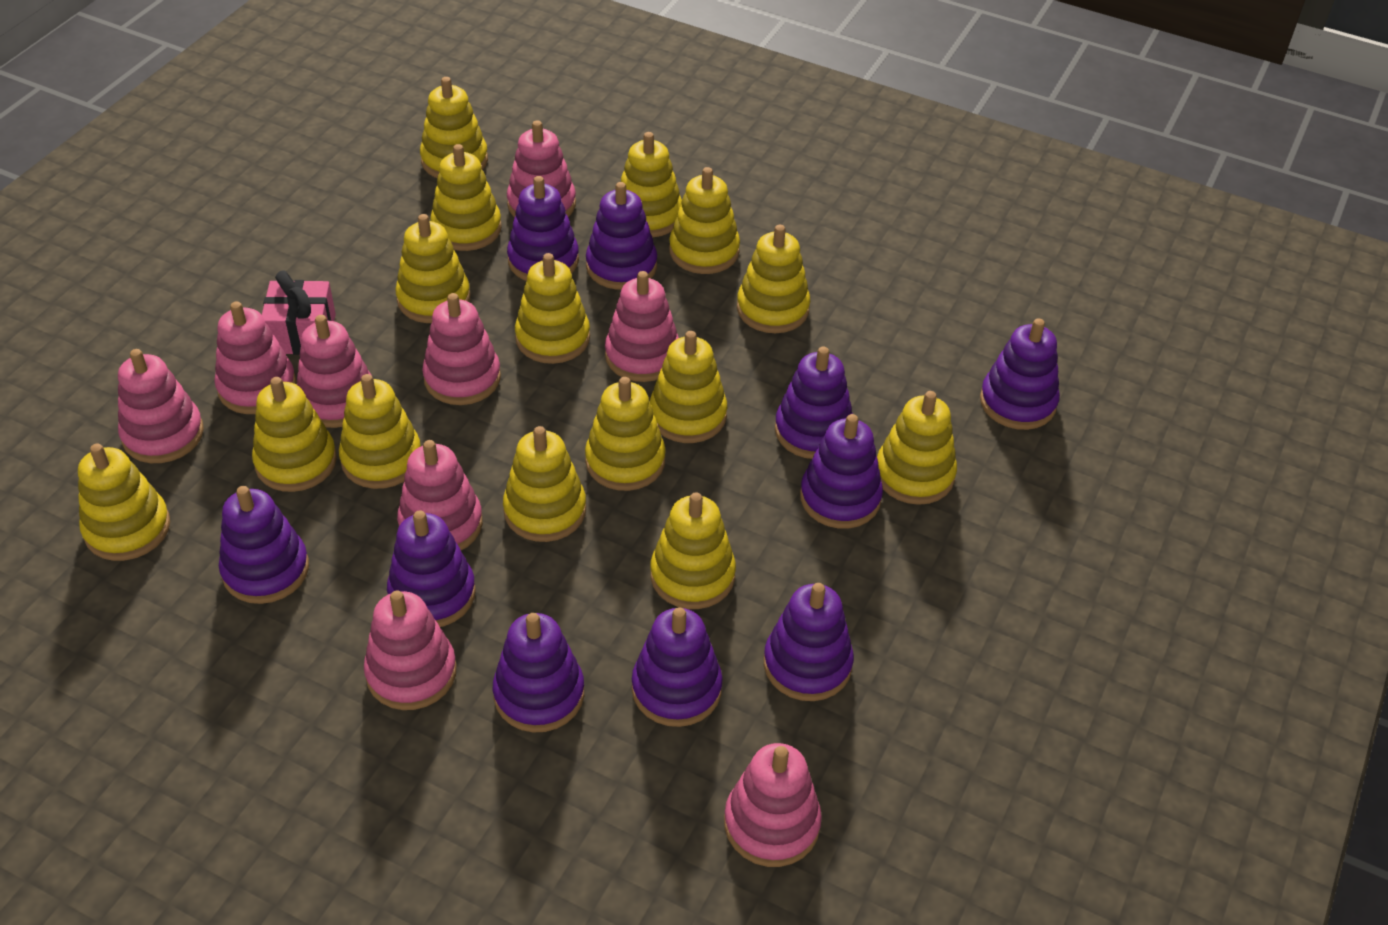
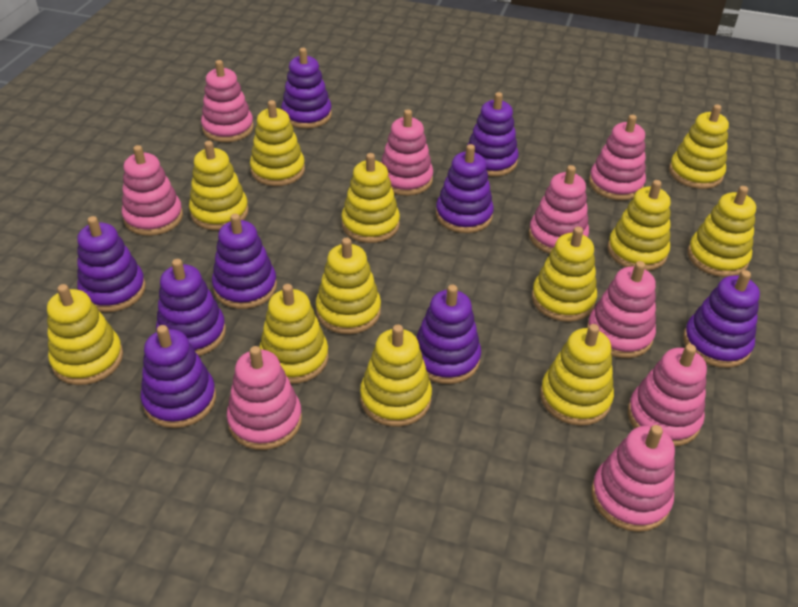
pink gift: [262,270,336,355] = 1 -> none = 0
purple stacking toy: [219,486,309,604] [387,510,476,627] [493,613,584,732] [507,176,579,281] [586,182,657,290] [632,607,723,727] [764,583,854,701] [775,346,853,459] [800,414,883,529] [980,318,1060,430] = 10 -> [77,216,146,312] [141,325,216,428] [156,259,226,356] [212,214,277,309] [281,48,332,129] [416,285,481,384] [436,144,494,233] [465,92,519,177] [683,270,760,368] = 9
yellow stacking toy: [78,444,170,561] [252,377,337,492] [339,374,421,489] [395,214,470,323] [420,77,488,178] [430,144,502,251] [503,426,586,542] [515,253,590,364] [585,377,666,491] [621,132,682,238] [649,331,727,443] [650,492,736,609] [669,167,740,274] [737,225,810,333] [877,391,957,505] = 15 -> [47,284,123,385] [189,141,249,230] [250,100,305,186] [259,284,328,384] [316,238,381,334] [341,153,400,243] [360,324,432,427] [532,227,597,322] [540,324,614,426] [607,180,671,271] [669,104,729,189] [688,186,756,277] = 12

